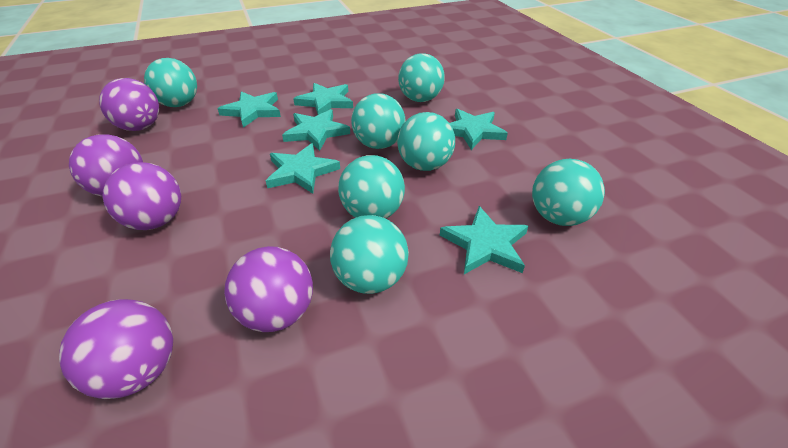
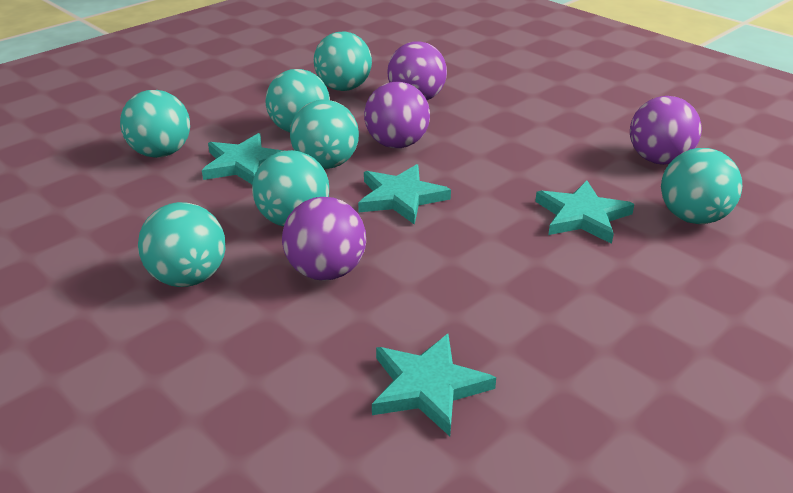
purple ball: [59,299,173,399] [69,134,143,197] [99,78,159,131] [102,162,181,230] [224,246,313,332] = 5 -> [282,197,366,281] [364,82,430,148] [387,41,447,100] [630,96,702,165] = 4
turquoise star: [218,91,281,128] [266,143,340,194] [282,109,350,151] [293,83,353,115] [440,206,528,274] [450,109,508,150] = 6 -> [202,133,283,184] [358,164,451,225] [372,334,496,436] [535,181,635,244] = 4

